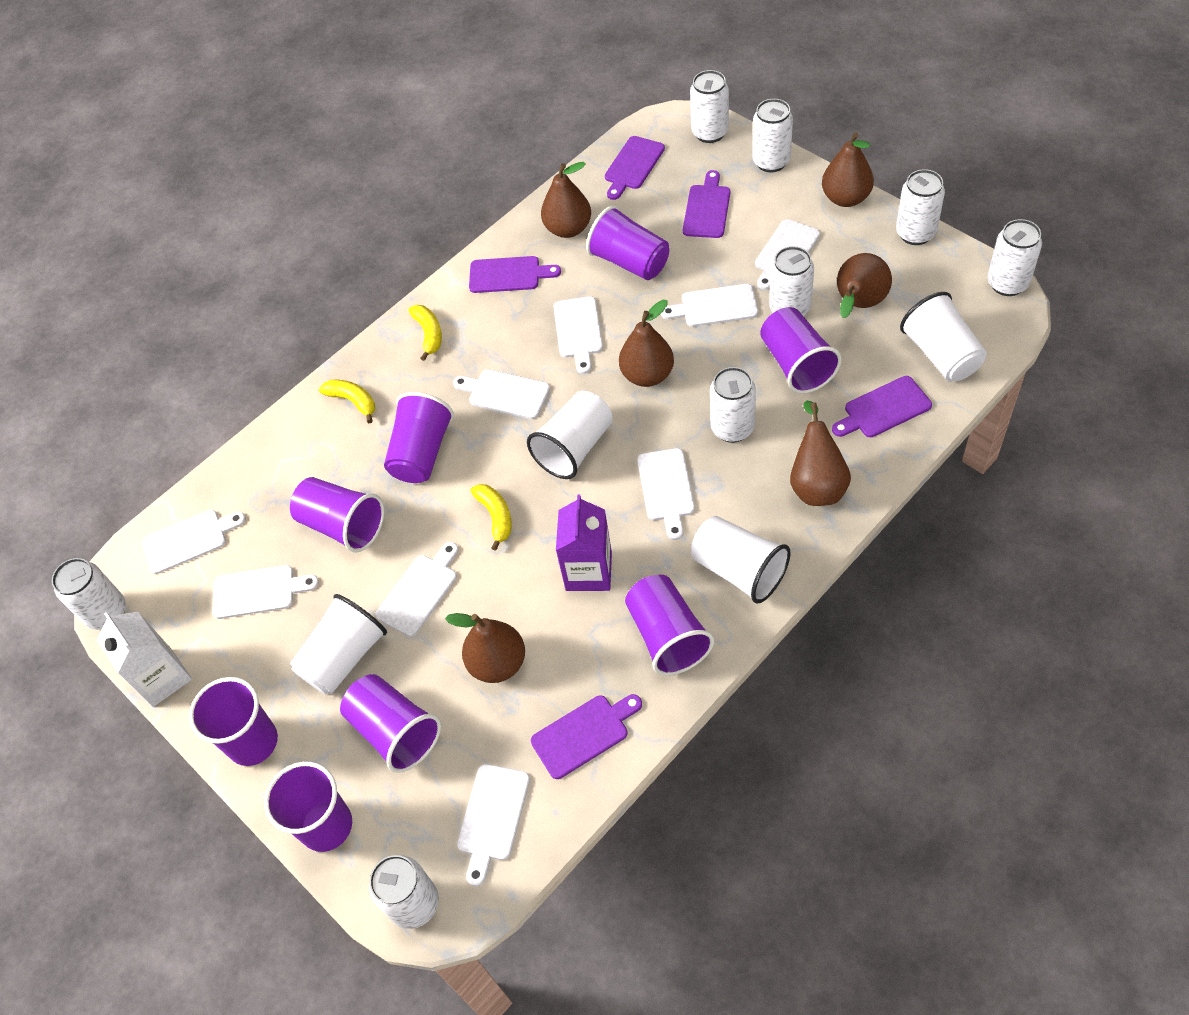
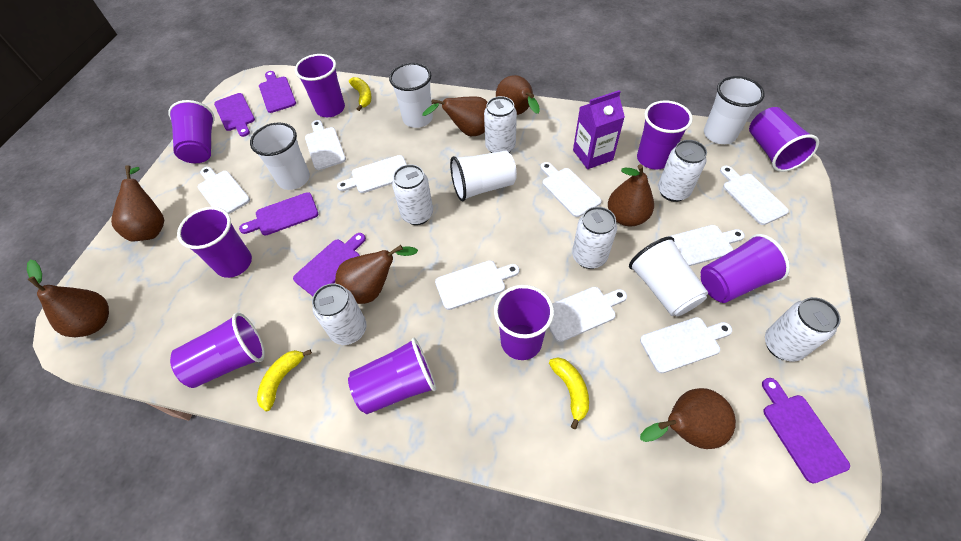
brown pear: [445,613,525,683] [541,162,591,238] [619,300,674,387] [790,401,851,506] [822,132,874,207] [837,253,892,318] = 6 -> [27,259,109,337] [111,165,164,242] [335,245,418,304] [422,96,487,136] [496,75,540,115] [608,164,654,227] [640,388,736,449] = 7
purple cup: [189,677,278,766] [264,762,352,852] [290,477,384,553] [340,674,441,773] [384,392,454,483] [586,206,669,280] [625,575,714,676] [760,307,841,393] = 8 -> [168,100,215,163] [170,313,265,388] [177,207,252,278] [295,54,345,117] [348,338,436,414] [494,285,554,360] [637,100,693,169] [701,234,790,303] [749,107,819,172] = 9
white can: [52,558,126,630] [369,855,439,929] [690,70,729,143] [710,367,756,443] [752,99,793,173] [769,246,814,316] [896,169,945,245] [988,219,1042,296] = 8 -> [312,283,367,345] [392,164,433,225] [484,96,517,153] [572,206,617,269] [658,140,707,202] [765,297,841,362] = 6
white carton: [97,612,192,707] = 1 -> none = 0
white cup: [290,594,387,694] [527,391,613,479] [691,516,790,604] [900,292,987,382] = 4 -> [250,122,310,190] [389,63,433,128] [450,151,517,201] [629,236,708,316] [704,76,765,144] = 5

